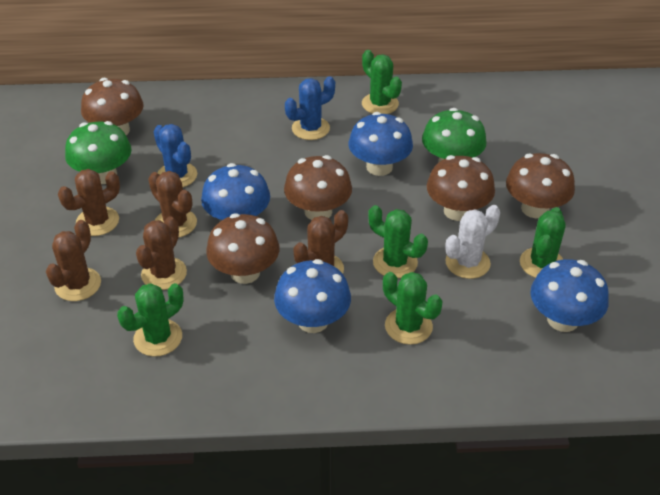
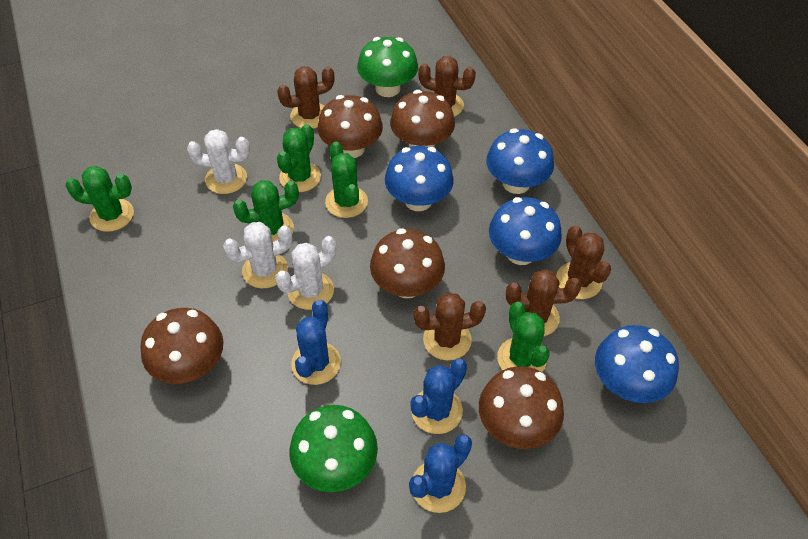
blue cactus: [154,124,197,187] [285,76,335,140] = 2 -> [291,300,341,385] [409,434,472,513] [410,358,467,434] = 3
white cactus: [445,205,500,279] = 1 -> [187,129,250,194] [223,222,293,289] [275,236,336,310] = 3

